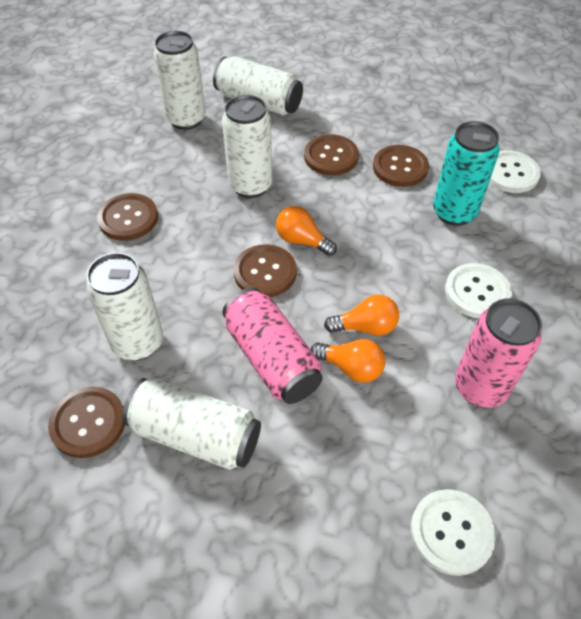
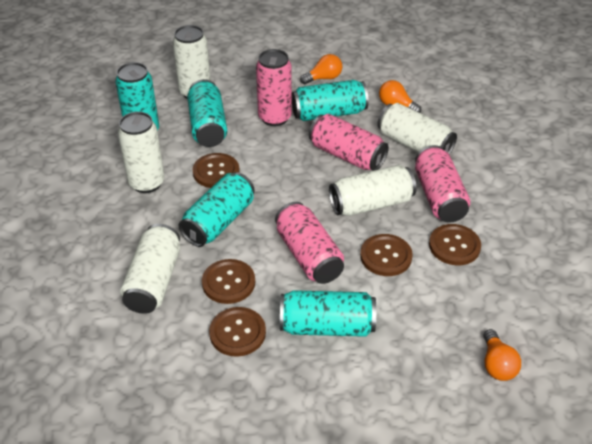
pink can: [222,287,323,404] [455,298,542,407] = 2 -> [256,49,292,126] [275,202,344,284] [309,114,389,171] [415,145,471,223] = 4
turquoise can: [433,121,500,226] = 1 -> [115,62,159,130] [178,172,255,247] [187,79,227,147] [280,290,376,337] [292,80,369,121] = 5
white button: [411,489,496,576] [445,263,512,318] [489,150,541,193] = 3 -> none = 0

